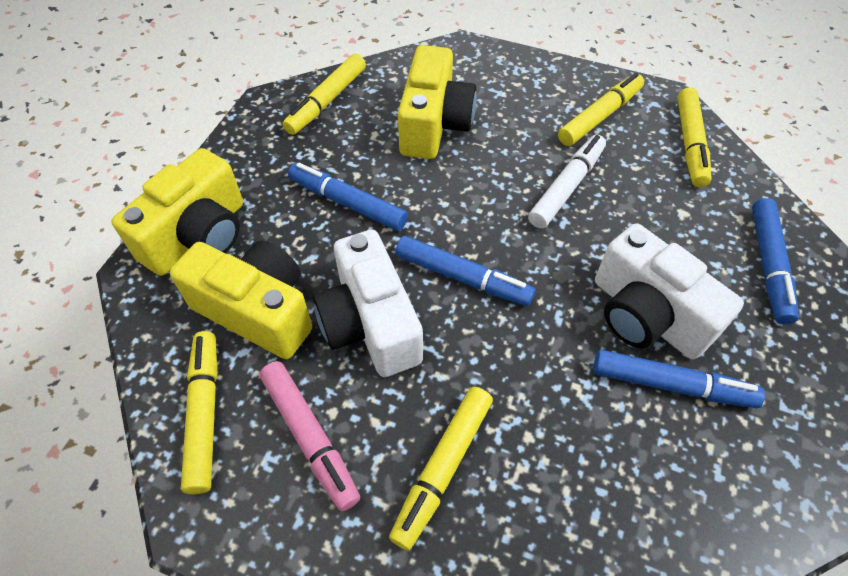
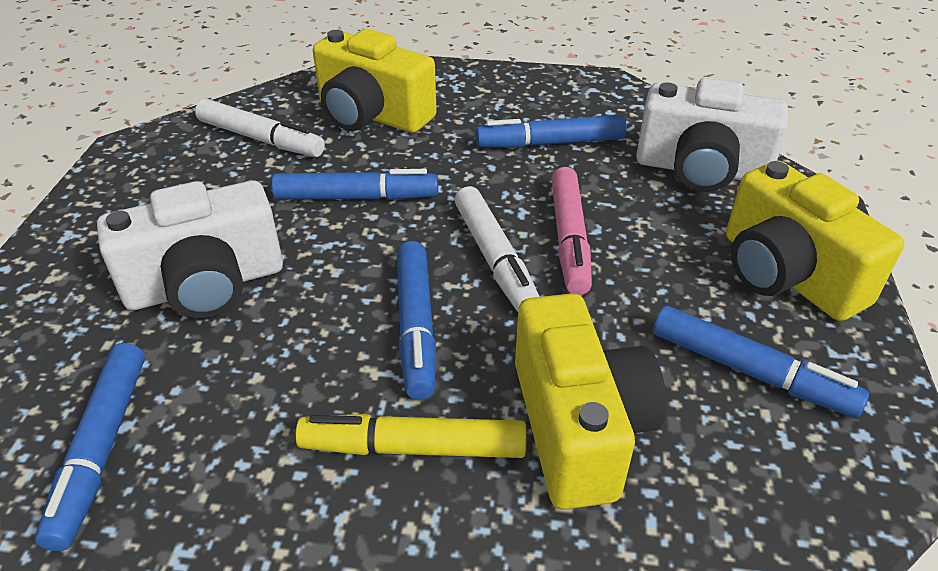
blue marker: [288,162,408,231] [395,236,535,306] [593,350,765,408] [752,198,799,325] = 4 -> [35,343,145,551] [272,169,438,200] [397,241,436,400] [476,115,627,148] [653,306,869,418] = 5
white marker: [528,134,606,228] = 1 -> [195,99,325,157] [455,186,540,312] = 2
yellow marker: [181,331,218,494] [282,54,366,135] [389,387,493,551] [558,73,644,146] [678,87,712,187] = 5 -> [296,414,527,458] = 1

